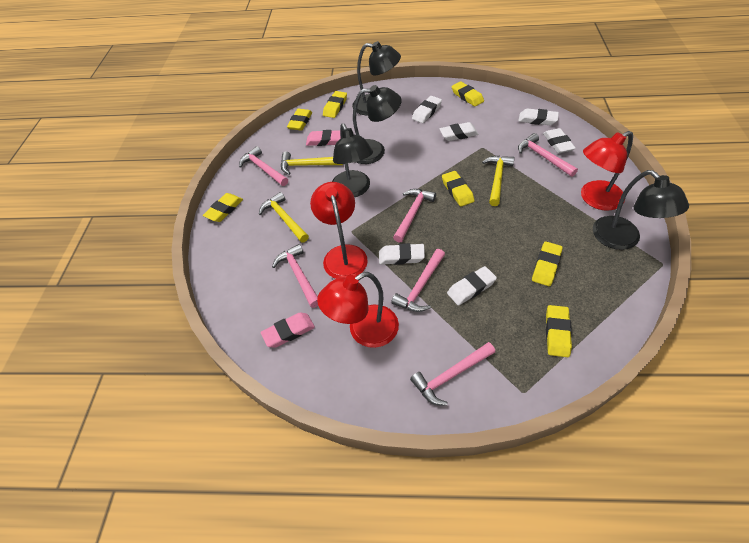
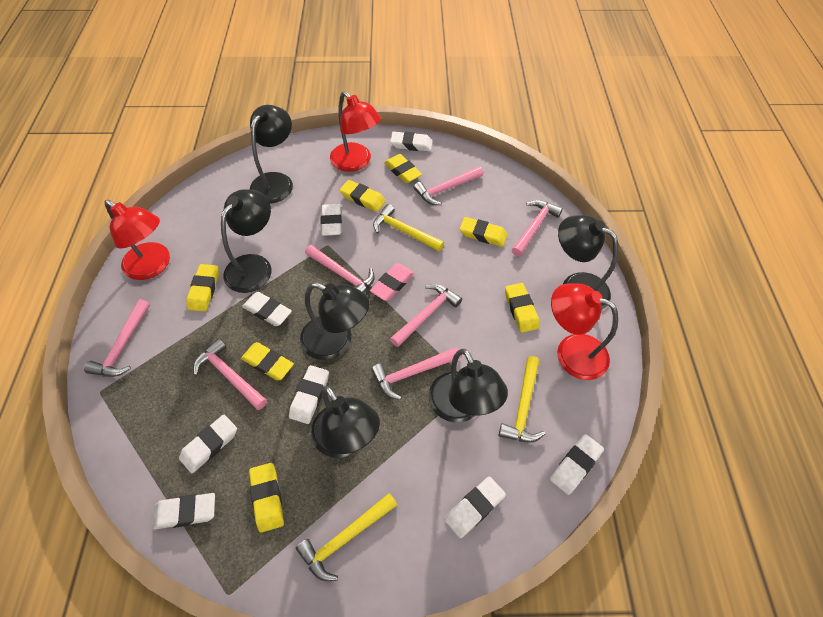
black lamp: [332,124,373,197] [352,41,401,115] [353,85,402,164] [593,170,689,250] = 4 -> [221,189,272,293] [250,105,293,203] [300,283,369,360] [311,386,380,458] [429,349,508,423] [558,215,618,309] = 6
pink eraser: [261,312,315,348] [306,130,341,146] = 2 -> [370,263,414,301] = 1
pink hammer: [239,146,288,186] [272,244,318,308] [391,249,445,312] [393,189,436,243] [410,342,495,406] [518,133,578,177] = 6 -> [84,299,150,377] [193,338,267,410] [305,245,375,293] [371,347,461,400] [390,284,462,347] [414,166,483,205] [512,200,563,256] = 7
white eraser: [379,243,425,265] [412,96,442,123] [439,122,479,141] [447,266,497,306] [518,108,559,125] [543,128,576,153] = 6 -> [153,493,215,529] [179,414,237,474] [242,292,292,326] [289,365,329,424] [321,204,342,236] [390,132,433,152] [444,477,506,538] [550,434,604,495] = 8

